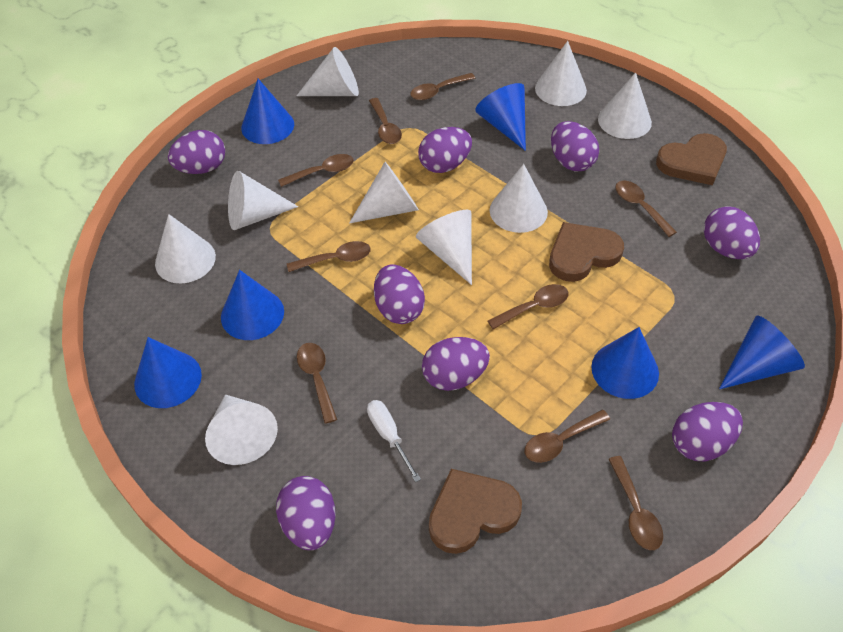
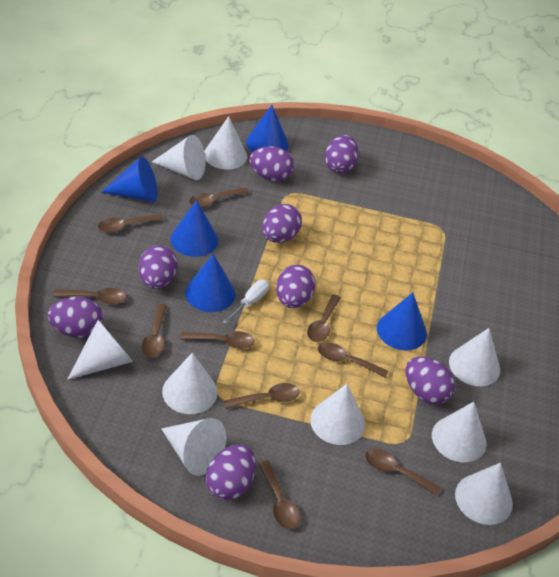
blue cone: [134,337,202,408] [221,270,284,340] [241,79,294,144] [475,83,526,151] [591,327,659,399] [719,316,805,389] = 6 -> [101,157,158,202] [170,200,218,257] [185,254,236,312] [246,105,289,152] [377,292,427,350] = 5
brown heart: [429,469,522,554] [549,222,624,282] [656,133,727,185] = 3 -> none = 0
brown spoon: [278,154,354,187] [287,241,371,272] [297,343,337,424] [369,98,402,144] [410,73,475,100] [488,284,569,329] [525,410,610,463] [609,456,663,550] [615,181,677,237] = 9 -> [53,288,126,304] [98,214,164,233] [142,304,167,357] [180,331,255,349] [189,188,249,208] [224,383,300,409] [258,460,300,529] [307,294,341,342] [318,342,388,378] [365,449,441,496] = 10

